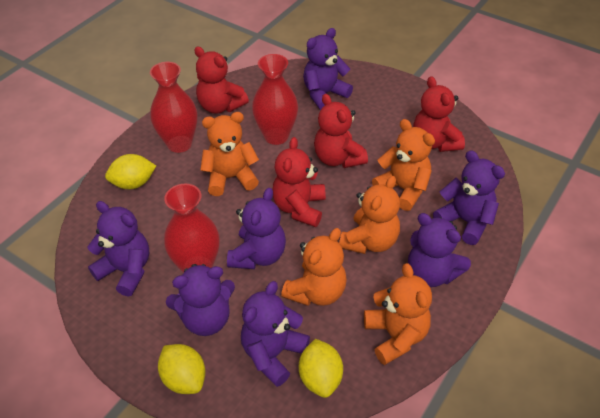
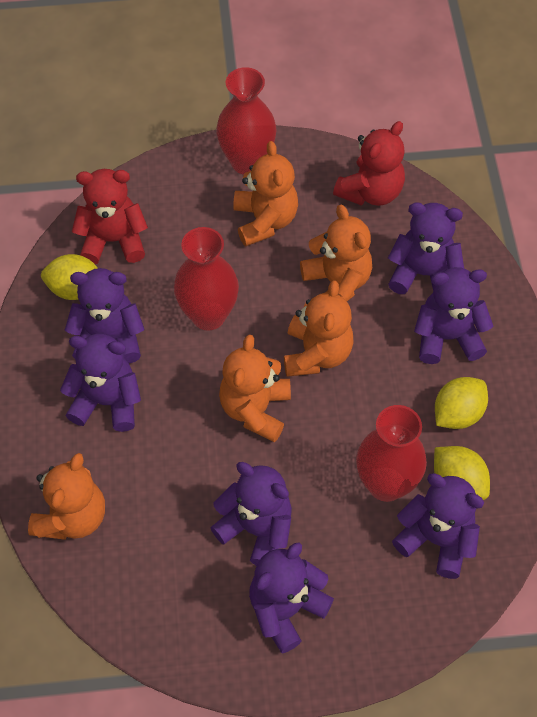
red teddy bear: [194,46,249,114] [273,137,326,227] [314,94,368,168] [413,76,465,152] = 4 -> [72,169,148,264] [333,121,405,206] = 2

